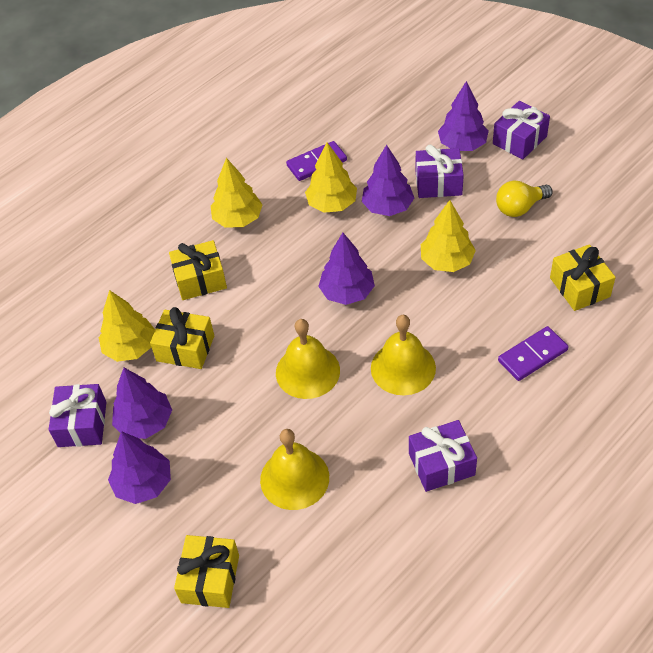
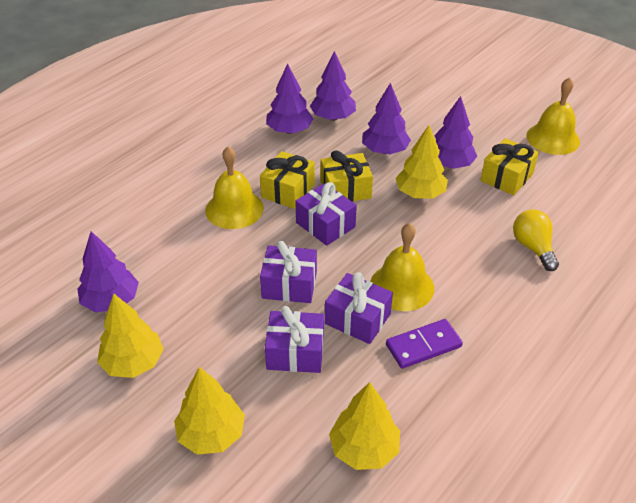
purple domino: [286,141,347,181] [498,326,568,381] = 2 -> [386,319,463,369] = 1
yellow gift: [150,307,214,369] [169,240,227,300] [174,535,239,608] [550,244,616,311] = 4 -> [260,151,315,209] [321,150,373,202] [481,138,539,195] = 3

